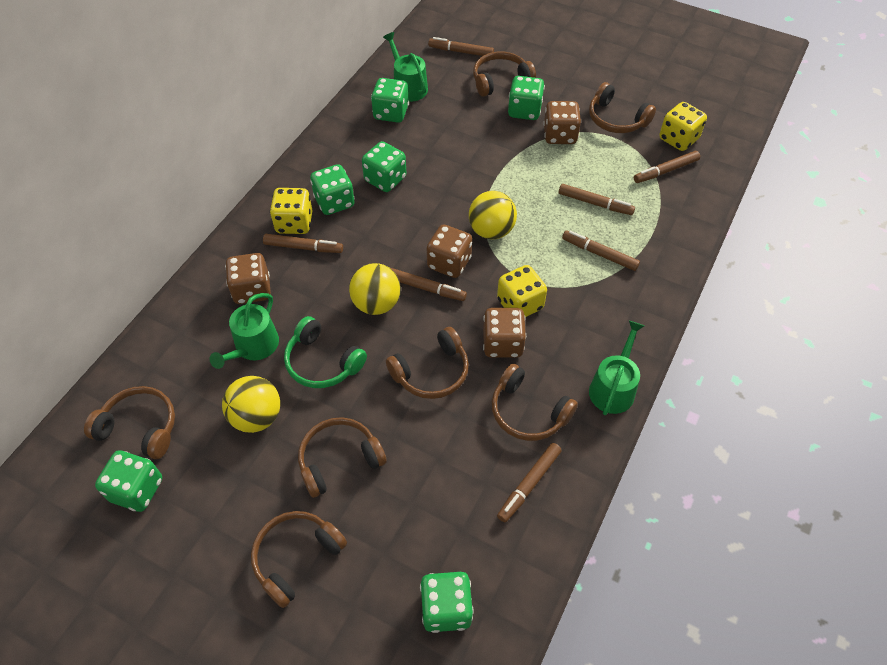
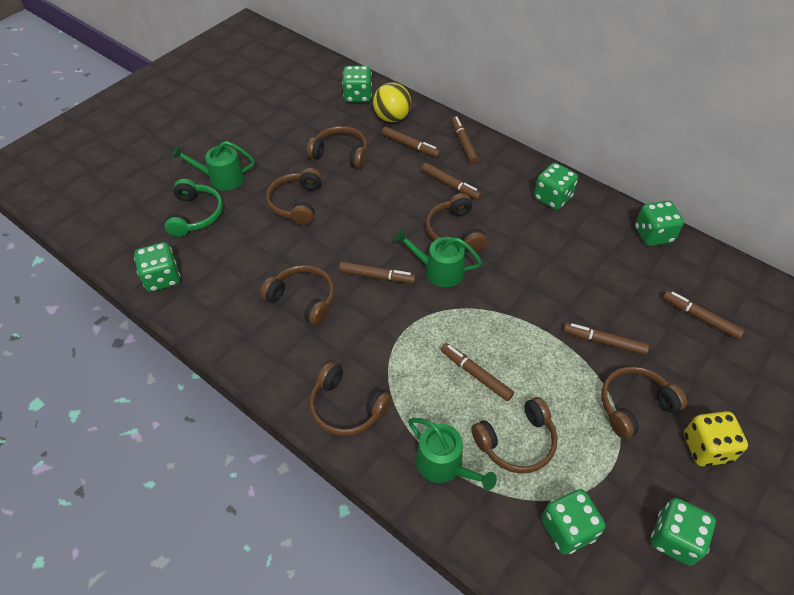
brown dice: [225,253,271,304] [427,224,472,278] [483,308,526,358] [543,101,581,144] = 4 -> none = 0
yellow ball: [222,376,280,433] [349,263,401,315] [469,191,517,239] = 3 -> [373,82,411,122] = 1
yellow dice: [270,188,313,234] [497,265,547,317] [659,102,707,151] = 3 -> [684,411,748,466] = 1

